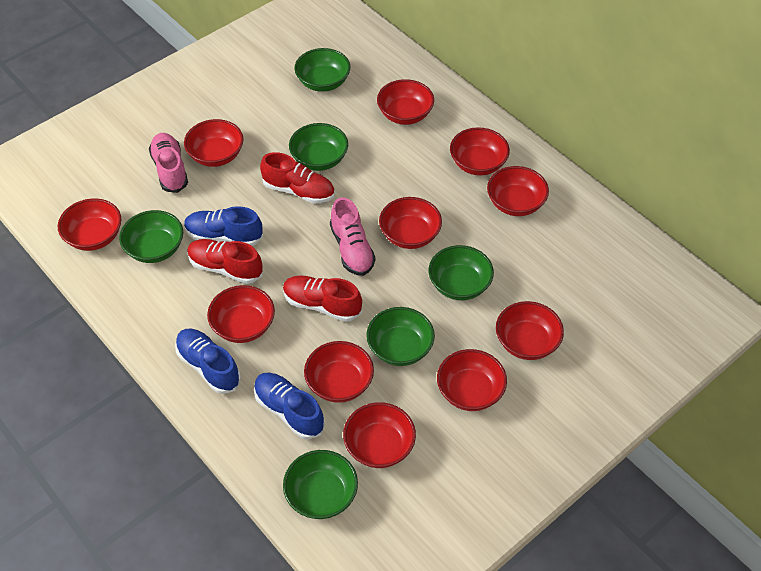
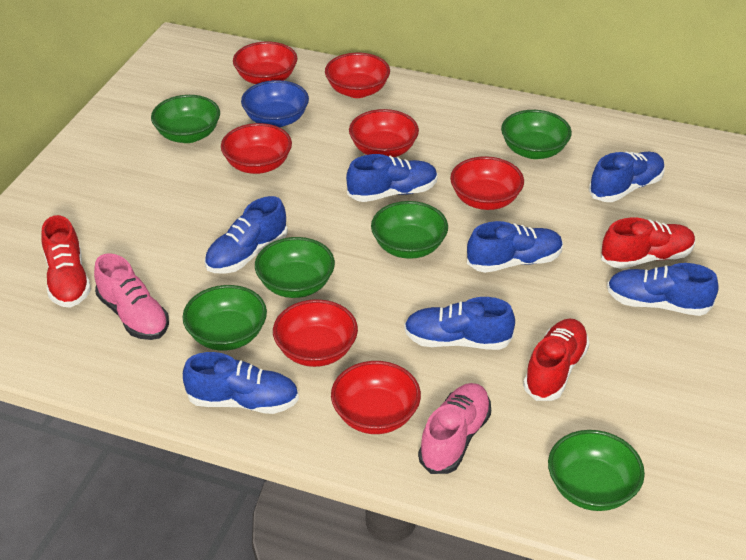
blue bowl: none = 0 -> [241,80,309,127] = 1
blue shoe: [175,329,241,394] [184,206,263,246] [254,373,325,440] = 3 -> [183,352,299,414] [204,196,288,274] [346,154,438,202] [404,297,515,350] [467,221,563,273] [589,152,665,202] [607,263,719,316] = 7
red bowl: [58,198,121,251] [184,119,243,167] [207,285,275,343] [304,341,374,403] [343,402,416,468] [377,79,434,125] [379,197,442,249] [437,349,507,411] [450,127,510,176] [487,166,549,216] [496,301,564,360] = 11 -> [221,123,292,174] [233,42,297,84] [273,299,358,367] [325,53,390,98] [331,361,421,434] [349,109,419,157] [450,156,524,210] = 7

